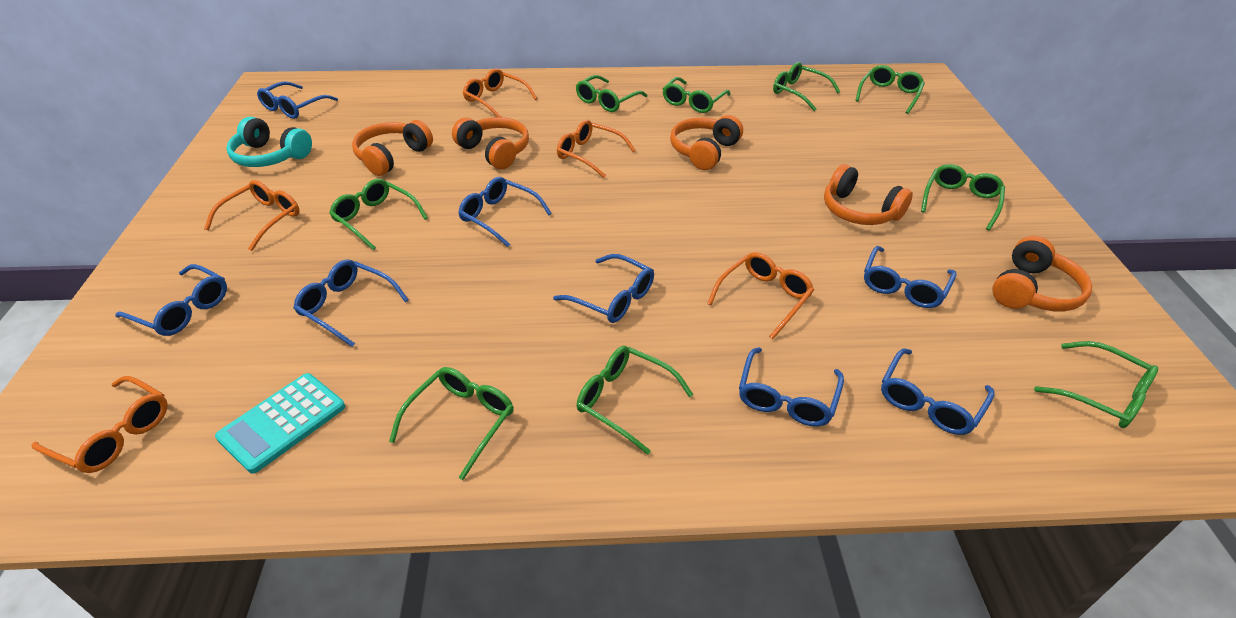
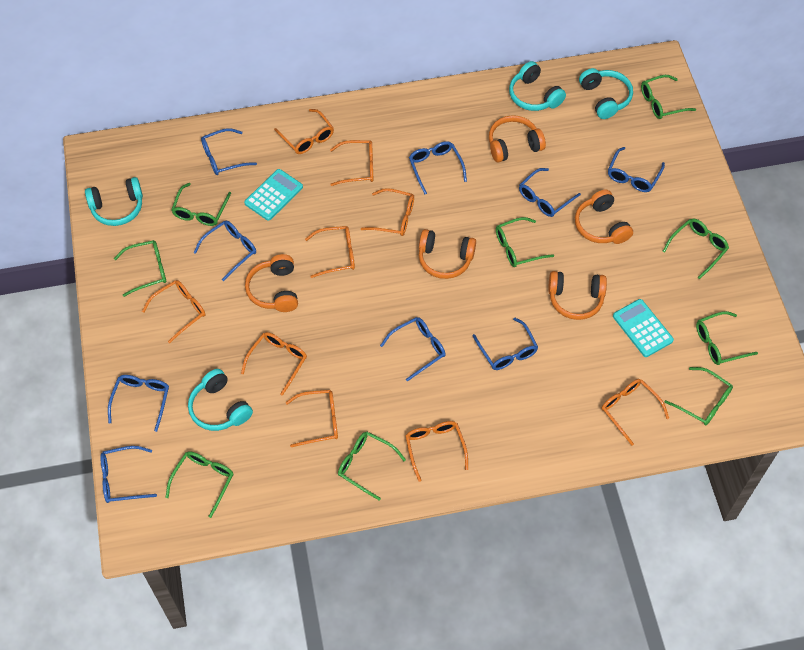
blue glasses: [115,264,227,336] [257,81,338,119] [293,259,409,347] [458,177,552,247] [553,254,654,323] [739,347,844,426] [864,246,956,308] [881,348,995,435] = 8 -> [100,446,157,503] [108,375,169,432] [193,221,256,281] [201,128,257,175] [380,317,446,381] [409,141,467,194] [473,318,538,370] [519,168,581,217] [608,147,665,192] = 9
orange glasses: [31,376,168,473] [204,180,300,251] [463,68,537,117] [557,120,636,178] [707,252,814,339] = 5 -> [142,280,205,343] [241,332,307,396] [274,109,334,154] [286,390,338,447] [305,226,355,278] [330,140,373,186] [361,188,414,236] [405,421,468,482] [602,379,669,446] = 9
turquoise calculator: [215,373,345,474] = 1 -> [244,169,303,221] [613,299,674,357] = 2
turquoise headphones: [226,117,312,167] = 1 -> [85,177,143,226] [188,369,253,431] [509,61,566,111] [579,68,633,119] = 4

